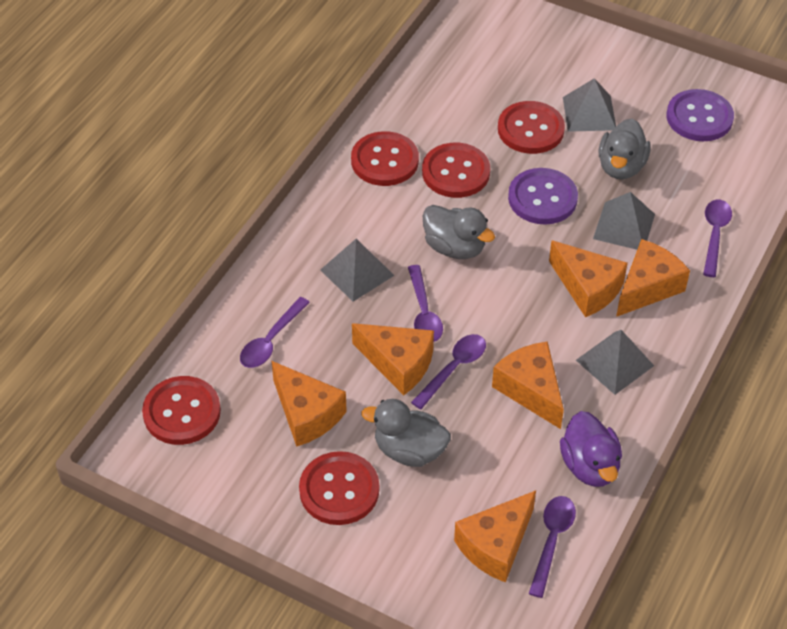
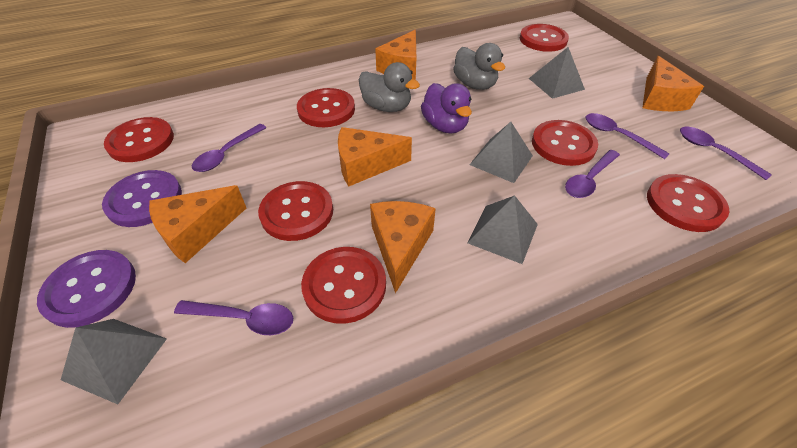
grey duck: [361,399,451,467] [423,205,495,259] [599,119,651,179] = 3 -> [359,62,420,112] [453,43,505,90] = 2
orange cheese: [272,361,347,447] [352,323,434,395] [454,491,536,583] [492,341,564,429] [549,240,628,317] [616,239,690,317] = 6 -> [149,185,246,263] [338,127,412,186] [370,201,436,293] [375,30,416,80] [642,56,704,111] = 5
red button: [142,376,221,445] [299,451,379,525] [351,131,419,186] [422,143,490,198] [498,101,565,154] = 5 -> [104,117,174,162] [258,181,333,241] [297,88,355,127] [301,247,386,324] [520,24,569,52] [532,120,598,166] [647,174,729,232] = 7

